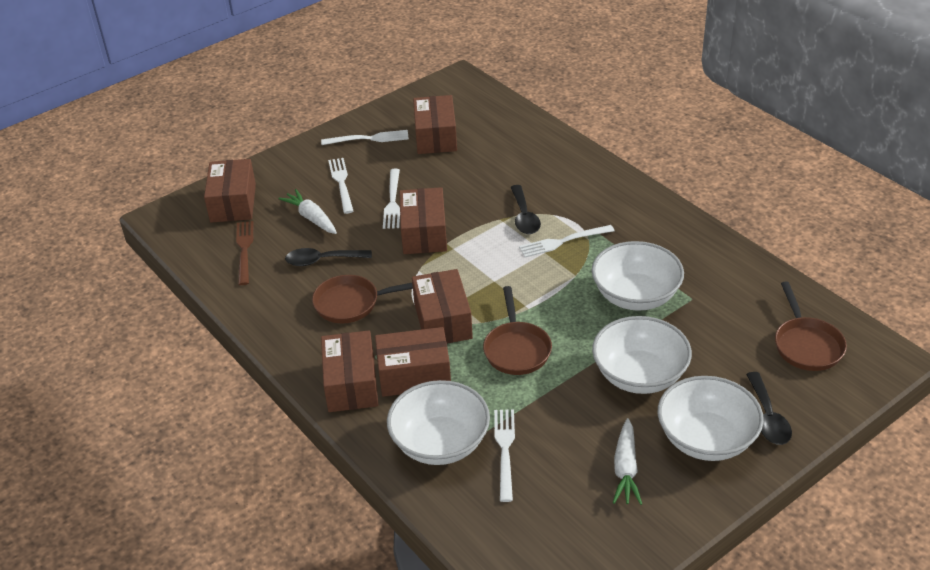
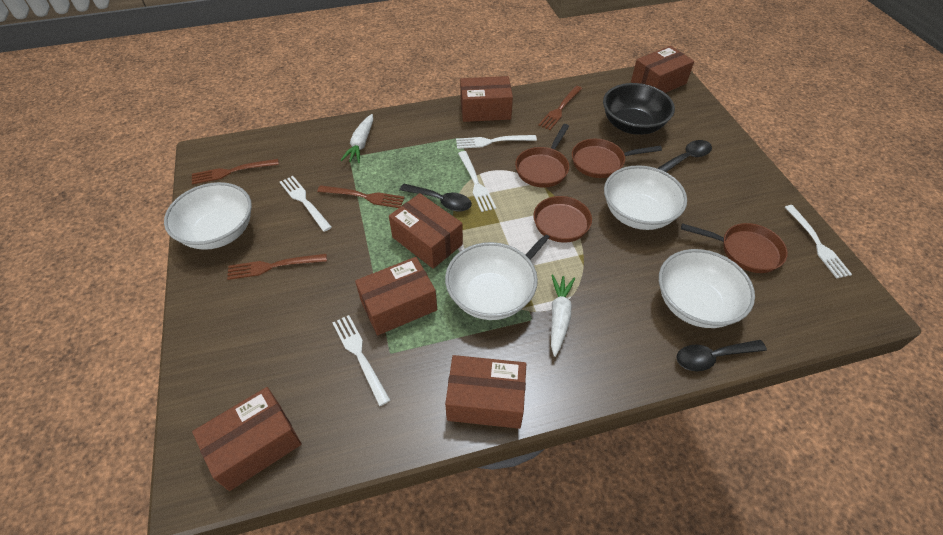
black bowl: none = 0 -> [603,83,675,135] = 1
brown fork: [236,221,253,285] = 1 -> [192,159,279,184] [227,254,327,280] [317,185,405,208] [538,86,582,130] = 4
brown pan: [312,275,413,323] [483,286,552,375] [775,281,847,371] = 3 -> [515,124,569,187] [526,196,592,260] [572,139,662,178] [681,223,788,273] = 4

